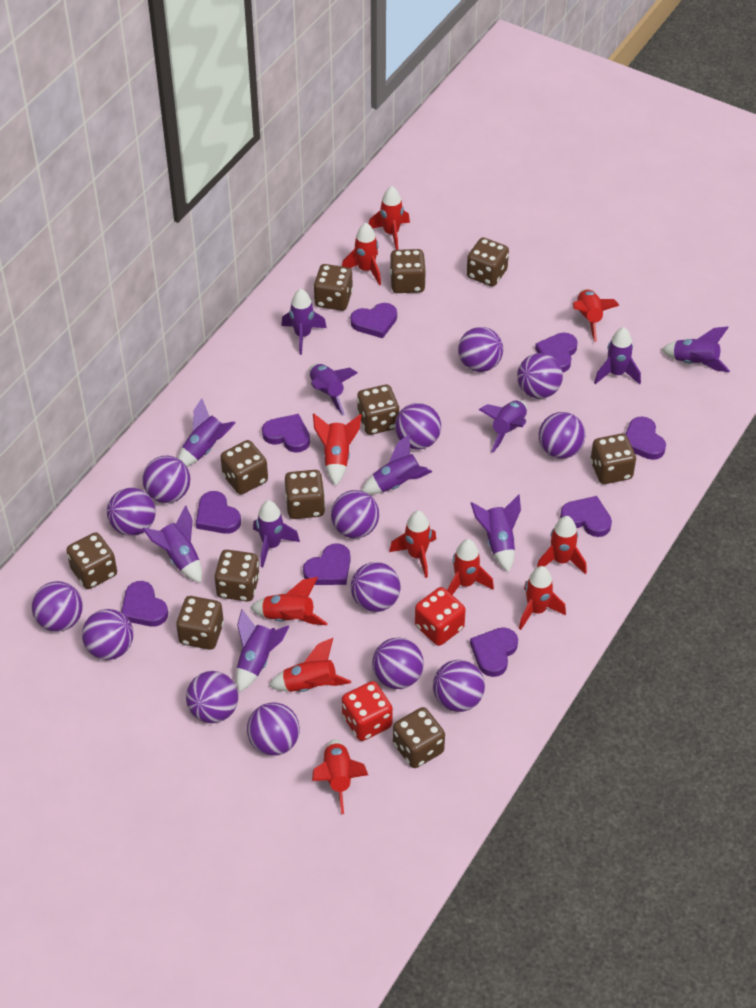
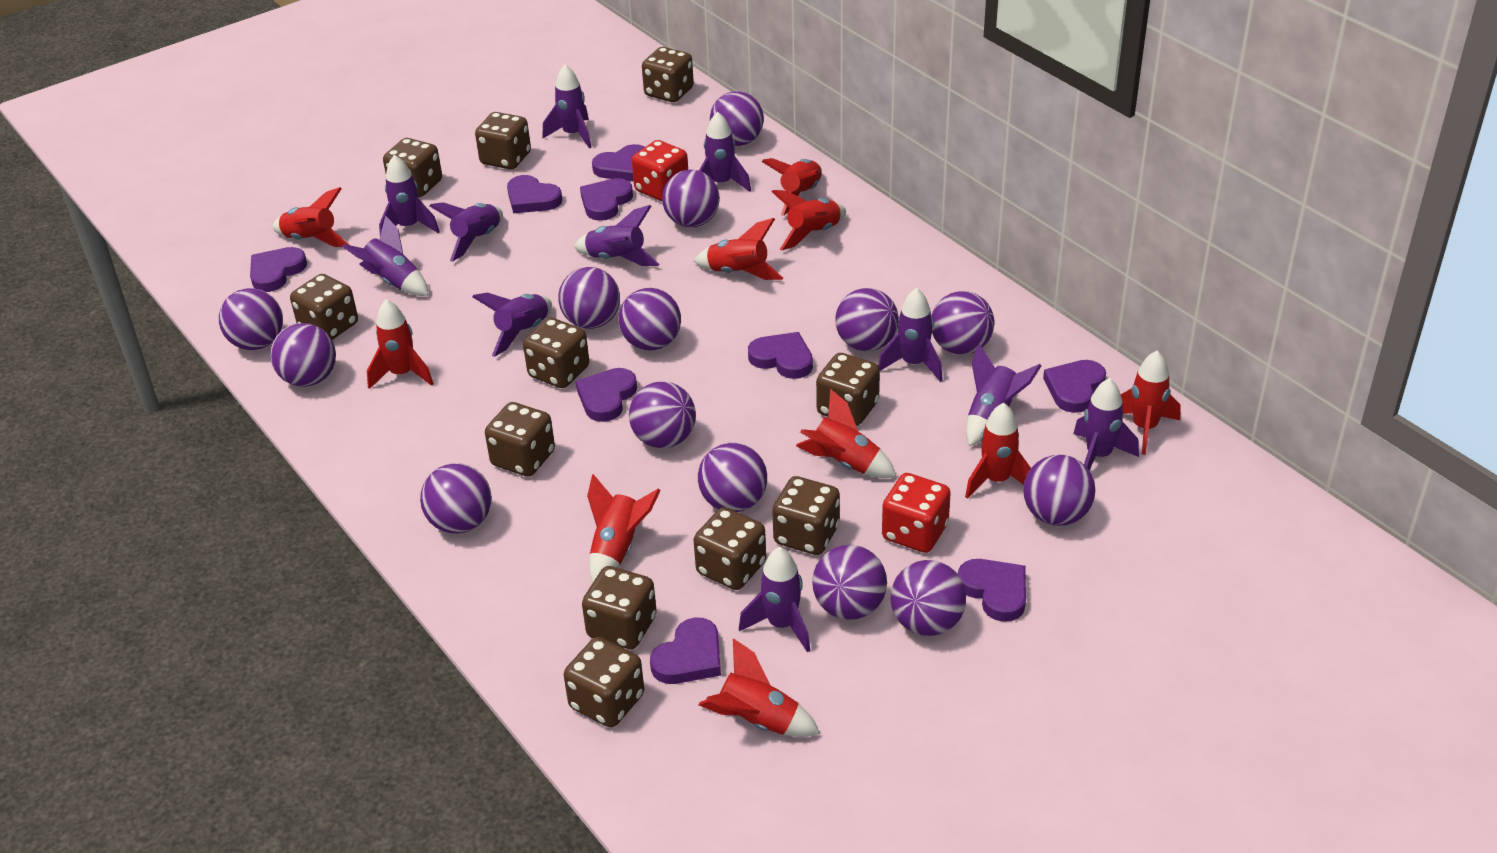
red rocket: [250,577,328,625] [268,638,351,692] [312,739,368,814] [313,413,361,486] [342,223,381,285] [369,186,410,250] [389,511,436,578] [447,539,494,595] [519,566,566,630] [537,516,587,574] [573,289,620,342] = 11 -> [272,187,349,247] [367,299,434,389] [587,474,661,583] [694,218,783,280] [699,638,820,737] [762,158,822,216] [772,190,846,251] [796,389,897,478] [965,403,1031,499] [1120,351,1181,455] = 10

